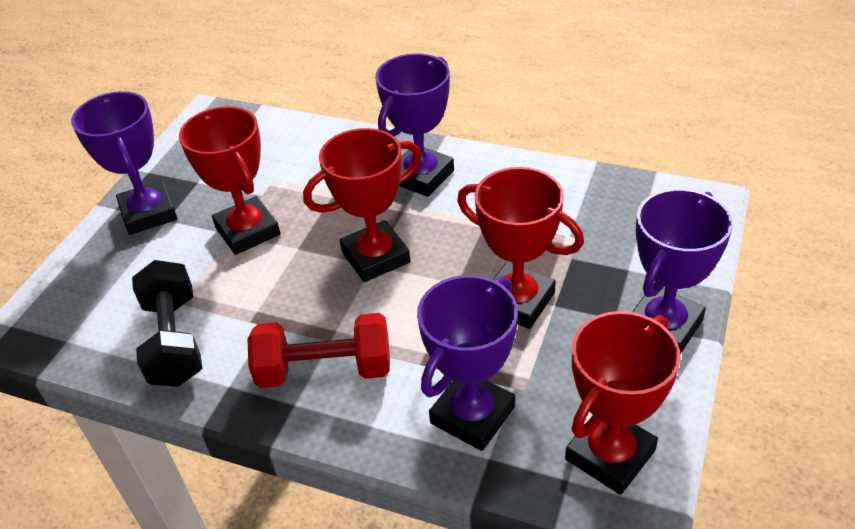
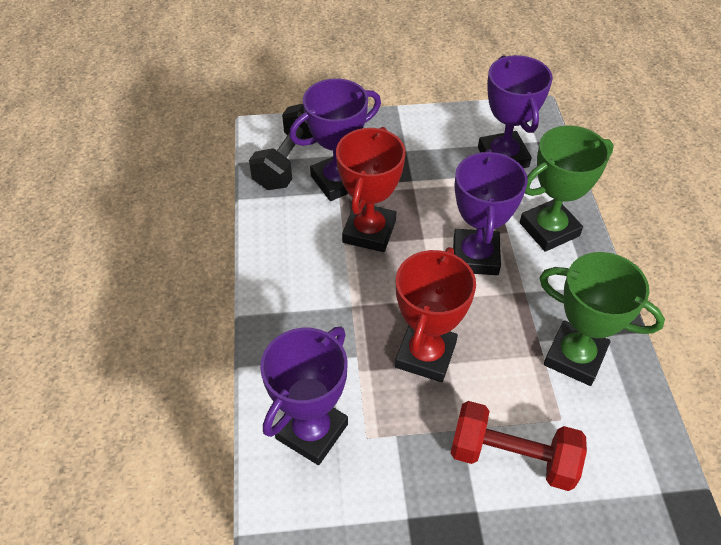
green trophy: none = 0 -> [520,125,614,252] [540,252,665,386] = 2
red trophy: [179,106,280,255] [303,128,422,282] [457,167,584,329] [565,311,681,495] = 4 -> [336,127,406,252] [395,247,476,382] = 2

